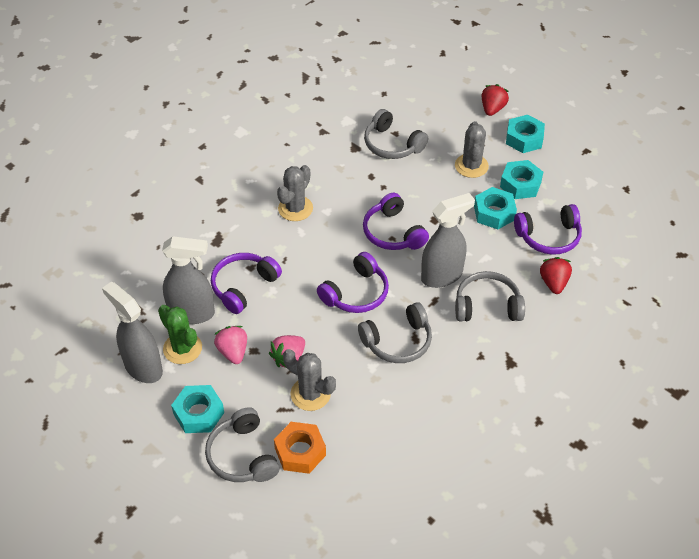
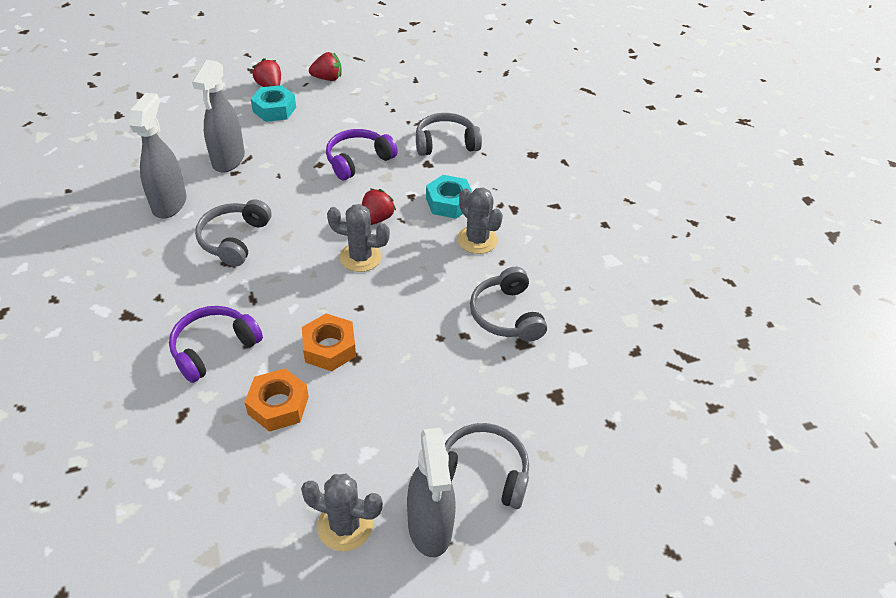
green cactus: [158,305,202,364] = 1 -> none = 0
orange nut: [274,422,326,474] = 1 -> [245,368,309,432] [302,313,356,371] = 2
pink strawberry: [214,326,247,364] [269,335,305,368] = 2 -> none = 0
purple headphones: [211,253,282,314] [317,252,389,313] [363,193,429,250] [514,204,582,255] = 4 -> [169,306,263,383] [326,129,398,180] = 2
red strawberry: [482,84,509,116] [540,257,572,294] = 2 -> [252,58,281,87] [309,52,342,81] [362,188,396,225] = 3
turquoise nut: [171,385,224,433] [474,187,517,229] [500,160,543,199] [506,115,545,153] = 4 -> [251,85,296,122] [426,175,472,219] = 2

